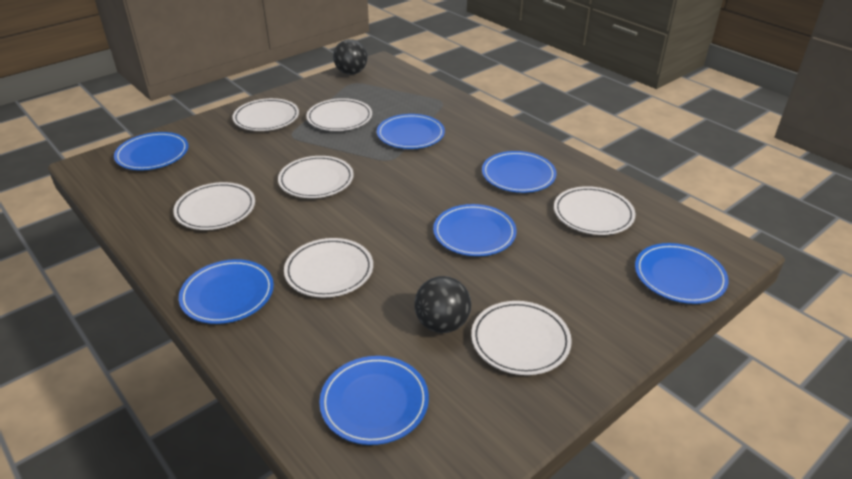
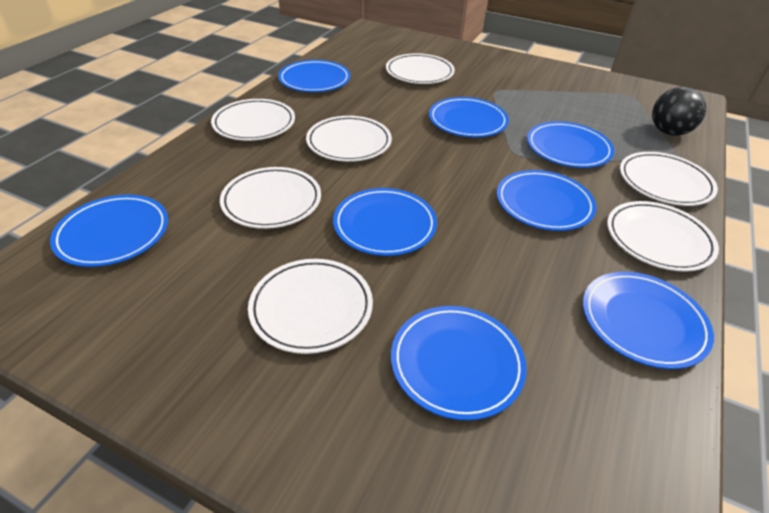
black ball: [333,39,367,75] [414,276,471,333] = 2 -> [652,87,706,136] = 1
blue plate: [114,132,188,170] [179,259,274,324] [319,356,429,445] [377,114,445,149] [433,204,517,256] [482,151,557,193] [635,243,729,304] = 7 -> [50,195,168,267] [278,60,350,92] [333,188,437,256] [391,306,527,420] [429,97,509,137] [497,170,596,231] [527,122,614,168] [583,272,714,369] = 8

